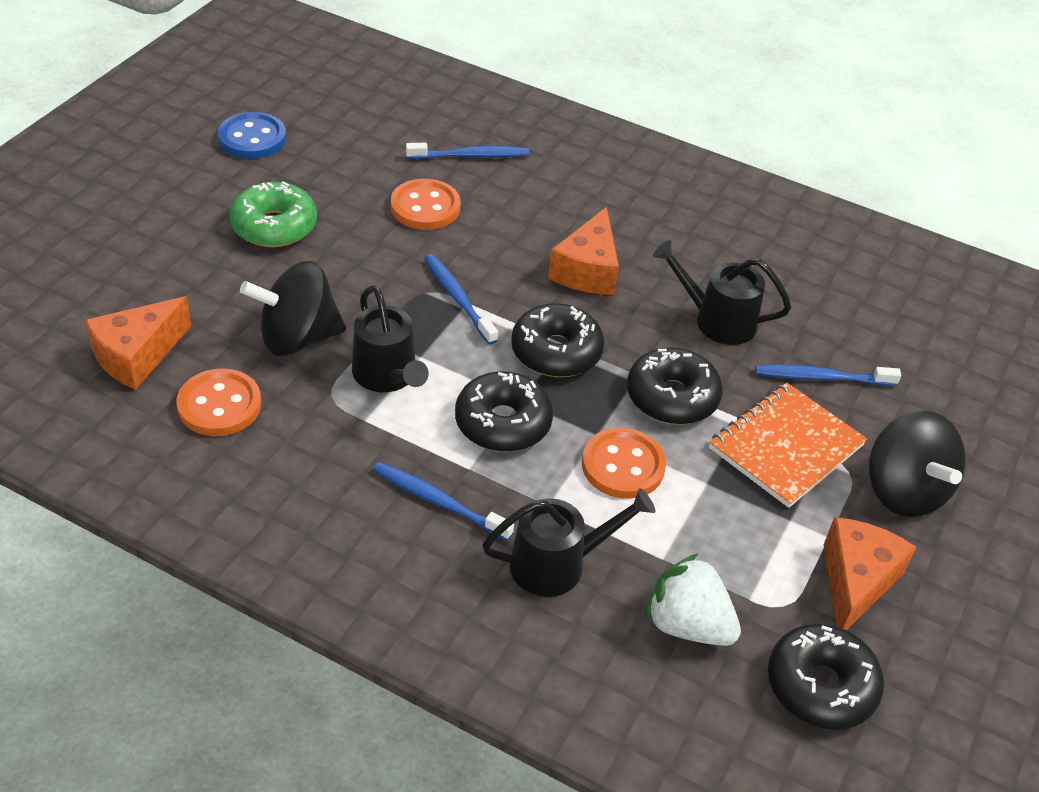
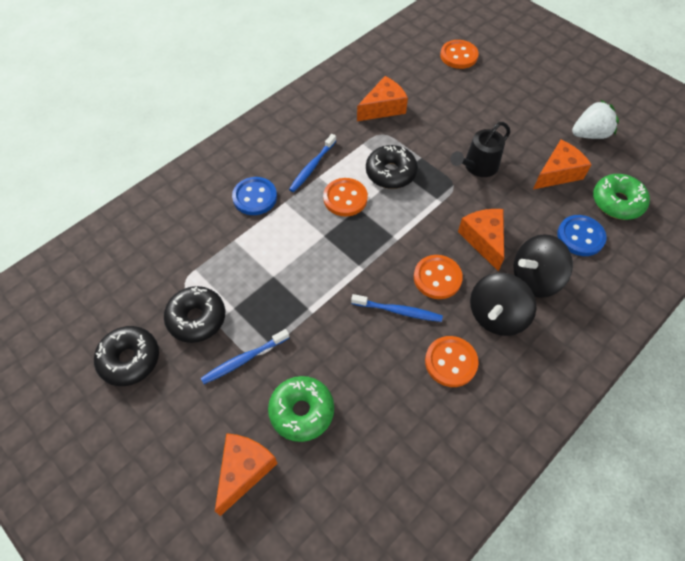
black donut: [455,372,553,452] [511,303,604,377] [627,347,723,425] [768,623,884,730] = 4 -> [94,326,159,386] [164,286,225,343] [366,145,418,189] = 3
black watering can: [352,285,429,392] [482,488,655,597] [653,240,791,345] = 3 -> [450,122,510,177] = 1
blue button: [218,112,286,159] = 1 -> [232,177,277,215] [557,215,606,256] = 2
blue toothbrush: [373,462,514,541] [406,143,529,159] [424,254,498,345] [755,364,901,386] = 4 -> [201,329,289,384] [289,134,336,192] [351,294,443,322] = 3
green donut: [229,181,317,247] = 1 -> [268,376,334,442] [593,174,650,220] = 2
orange button: [176,368,261,436] [391,179,460,230] [582,428,666,499] = 3 -> [323,178,368,216] [414,255,463,299] [425,336,479,387] [440,40,479,69] = 4
orange cheese: [85,296,191,390] [548,207,619,295] [824,517,916,630] = 3 -> [215,433,278,516] [357,76,408,121] [458,209,504,271] [533,140,592,189] = 4
orange notebook: [709,383,867,508] = 1 -> none = 0

